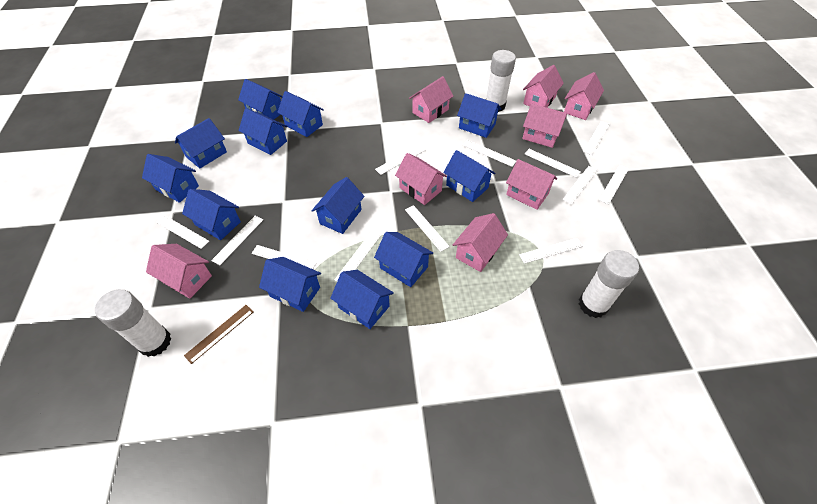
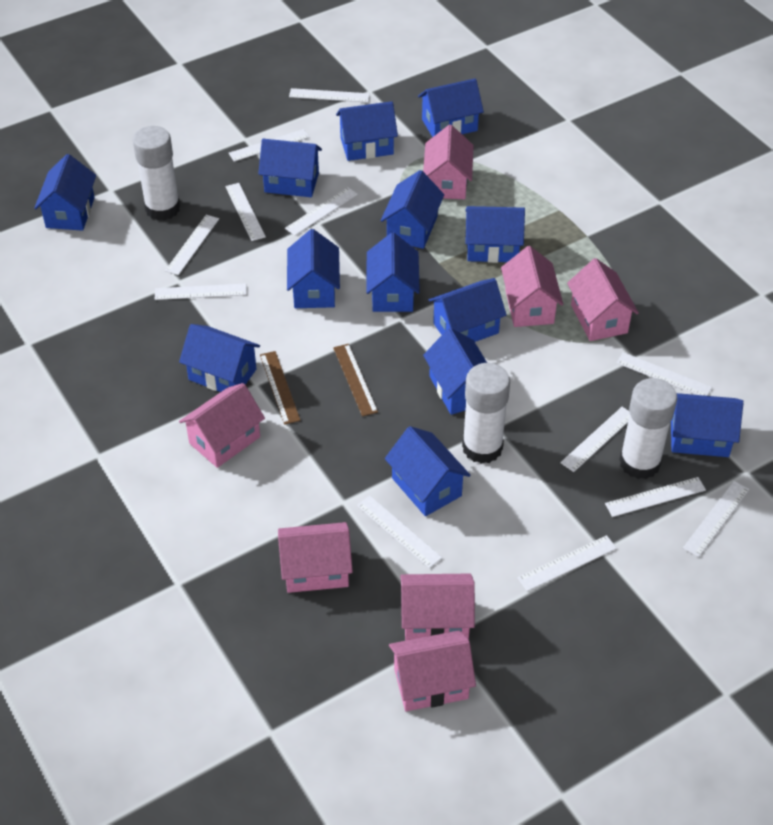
blue house: [142,154,199,203] [175,118,227,168] [182,189,241,240] [238,79,283,119] [238,108,287,155] [259,257,321,312] [277,91,324,137] [312,177,364,234] [330,270,394,329] [374,232,433,287] [443,150,495,202] [457,93,501,138] = 12 -> [34,154,96,231] [179,324,260,392] [258,139,322,197] [287,229,340,308] [336,101,398,161] [366,232,420,312] [381,170,444,249] [385,426,471,516] [418,78,484,137] [423,328,487,415] [429,278,507,342] [465,206,525,263] [671,393,743,457] = 13
brown ruler: [184,305,254,364] = 1 -> [260,351,301,425] [333,344,378,416] = 2
pink house: [146,244,212,299] [395,153,447,205] [409,76,454,123] [453,213,508,272] [506,159,557,210] [522,104,567,148] [523,65,564,108] [564,72,604,120] = 8 -> [179,383,265,468] [278,522,353,593] [389,630,476,711] [400,573,475,641] [423,125,474,199] [501,246,563,327] [567,258,639,341] = 7

